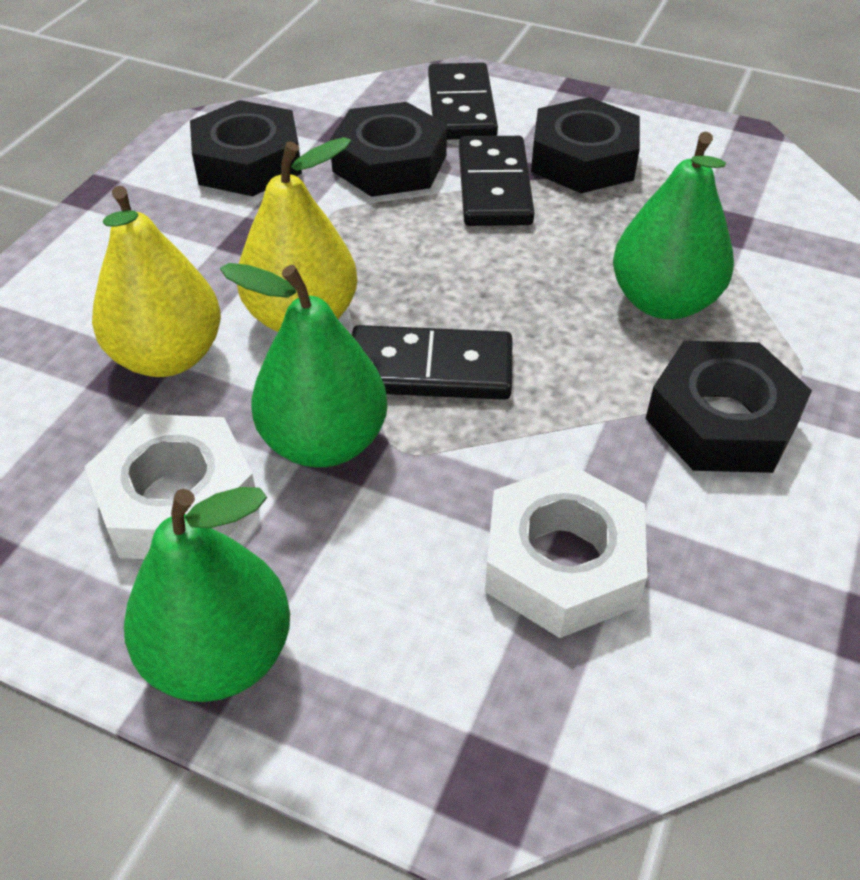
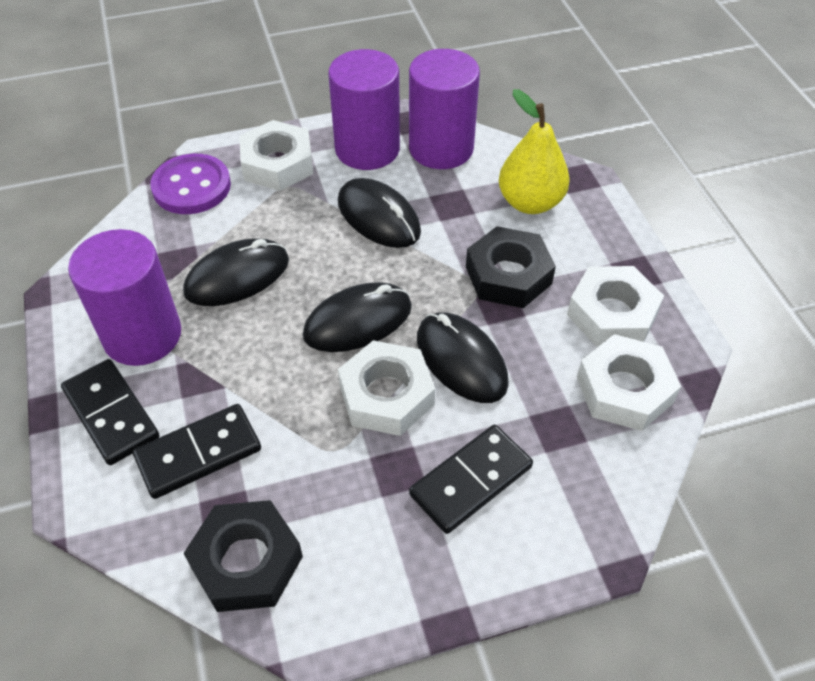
black mouse: none = 0 -> [183,238,289,306] [303,282,412,352] [338,178,421,248] [417,312,509,403] = 4
black nut: [190,100,302,196] [330,102,447,197] [531,97,640,193] [646,341,812,473] = 4 -> [183,500,303,612] [466,226,556,308] = 2
green pear: [124,487,290,702] [220,263,388,467] [613,132,734,319] = 3 -> none = 0
purple button: none = 0 -> [150,154,231,214] = 1
purple cylinder: none = 0 -> [68,229,181,366] [328,49,400,170] [409,49,480,169] = 3
white nut: [85,414,255,559] [485,464,647,638] = 2 -> [239,120,313,191] [338,340,435,436] [567,266,664,346] [577,334,681,431] = 4
yellow pear: [92,186,221,377] [237,137,358,332] = 2 -> [499,89,570,214] = 1

